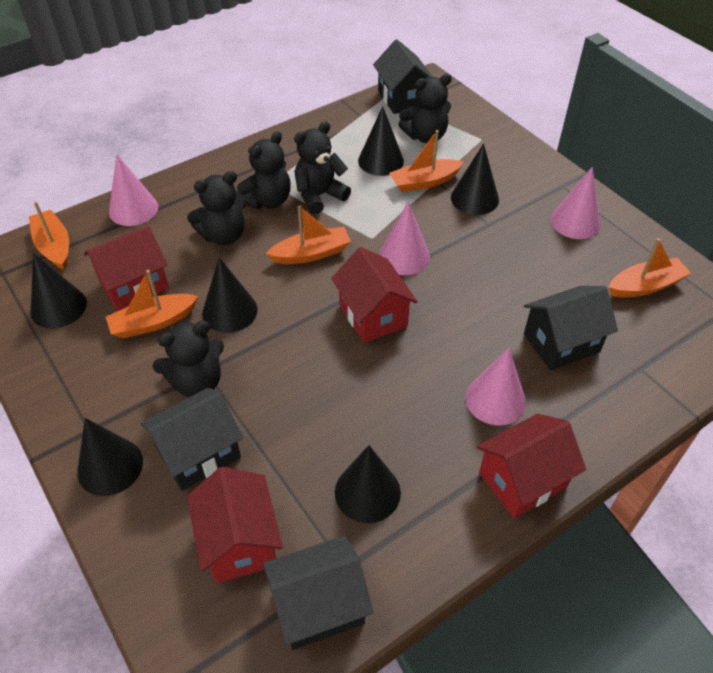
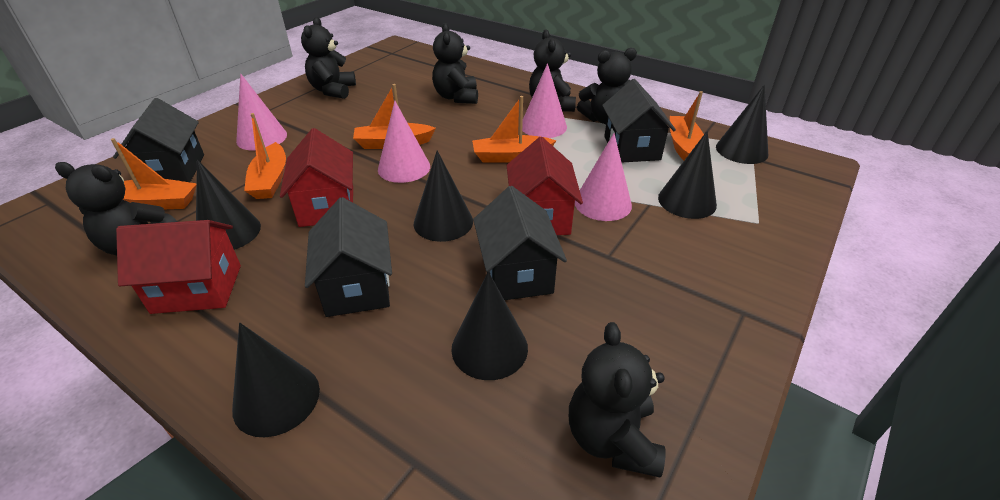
black teddy bear: [153,321,224,397] [187,171,247,246] [236,131,291,209] [294,122,351,214] [398,74,452,143] = 5 -> [55,162,177,255] [301,17,356,99] [432,23,478,104] [529,30,576,112] [569,322,666,477] [577,48,637,124] = 6
red house: [84,225,169,311] [187,467,283,583] [331,247,418,343] [477,414,586,518] = 4 -> [116,220,241,314] [280,128,353,227] [507,137,583,235] = 3

